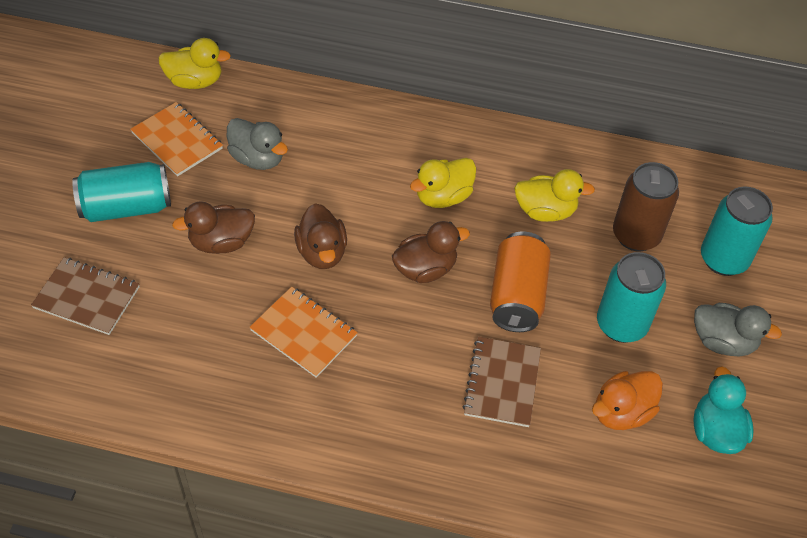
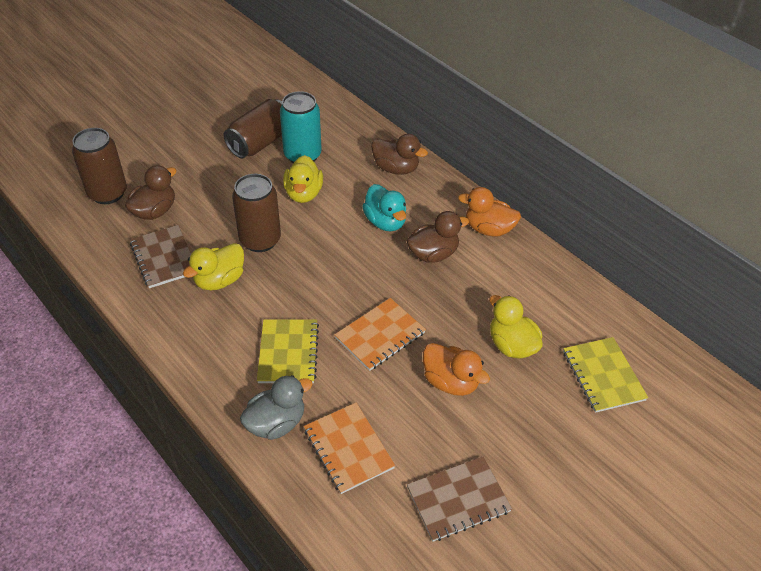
brown can: [613,162,679,251] = 1 -> [72,128,127,204] [224,99,282,158] [232,174,281,252] = 3
grey duck: [227,118,288,170] [694,303,782,357] = 2 -> [240,375,313,440] = 1
orange can: [490,232,551,332] = 1 -> none = 0
orange duck: [592,371,663,430] = 1 -> [423,343,490,396] [458,187,521,237] = 2
turquoise can: [72,162,171,222] [597,252,666,343] [701,187,773,276] = 3 -> [280,91,322,163] = 1
yellow notebook: none = 0 -> [257,319,319,383] [563,337,648,413] = 2

